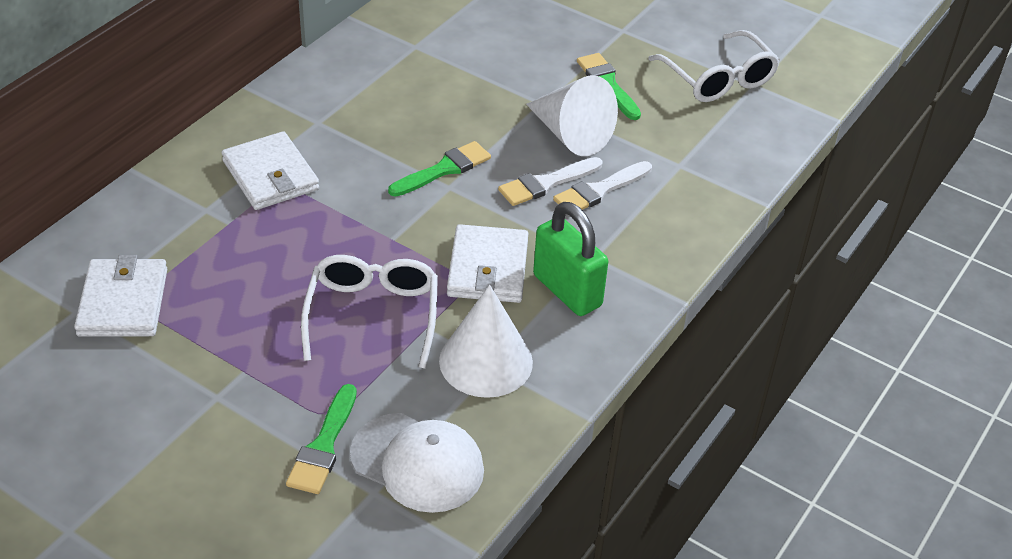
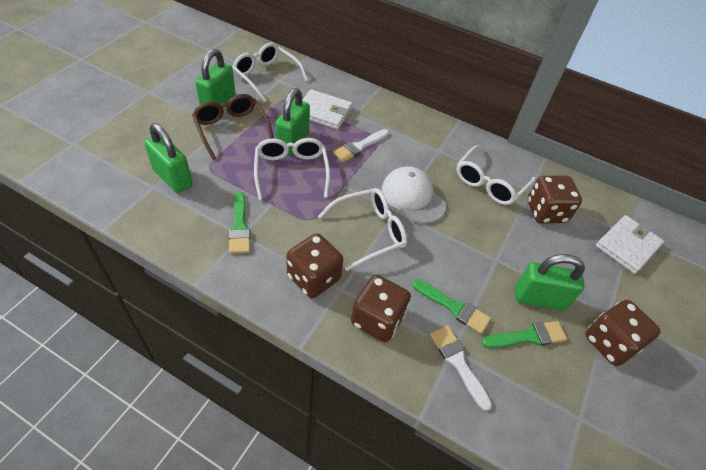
brown dice: none = 0 -> [286,233,343,298] [351,275,411,342] [527,176,582,224] [585,300,661,366] = 4
brown glasses: none = 0 -> [192,94,273,160] = 1
green padlock: [533,202,608,316] = 1 -> [144,123,192,193] [195,49,235,105] [275,88,310,155] [515,254,585,311] = 4
white cone: [439,285,533,398] [526,75,618,156] = 2 -> none = 0
white glasses: [301,255,438,369] [648,30,780,102] = 2 -> [232,42,308,102] [254,138,330,200] [318,188,407,271] [457,145,536,205] = 4
white wallet: [74,255,167,337] [222,131,319,210] [447,224,528,303] = 3 -> [302,89,353,130] [596,215,664,274] = 2

